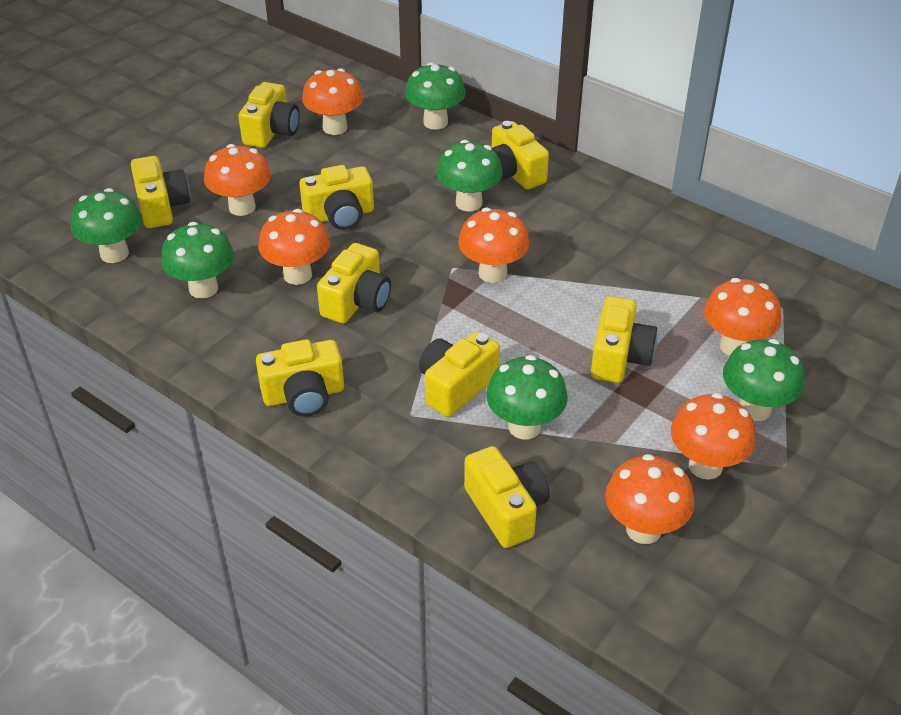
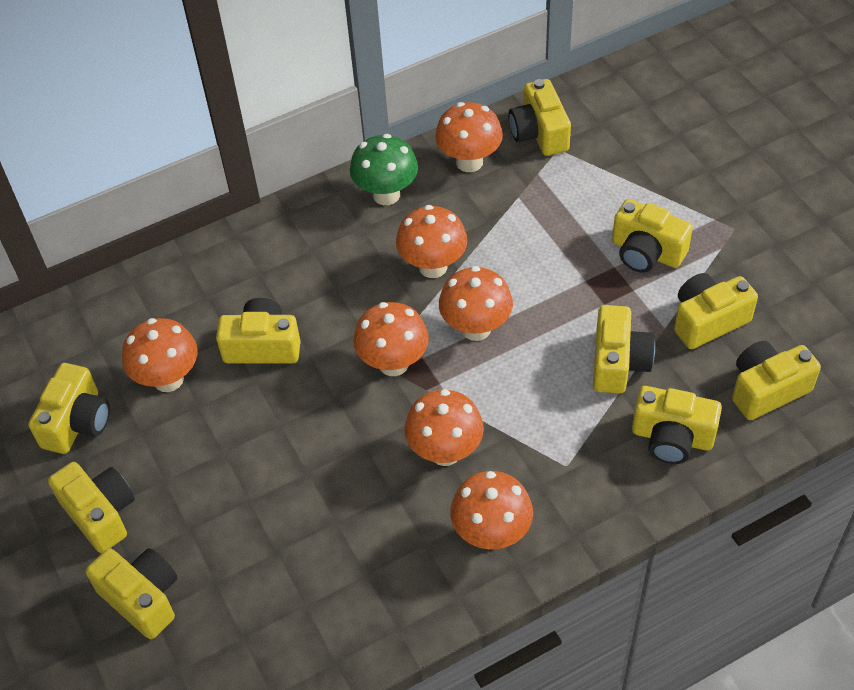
green mushroom: [71,188,142,263] [161,222,234,299] [405,62,466,130] [436,140,503,212] [486,355,568,440] [723,339,804,421] = 6 -> [350,134,418,205] = 1
yellow camera: [131,156,190,228] [238,82,300,148] [256,339,344,417] [299,165,374,230] [317,243,391,324] [419,331,500,417] [464,446,550,548] [492,121,549,189] [591,296,657,383] = 9 -> [28,363,110,454] [48,462,135,553] [85,548,178,639] [216,298,300,364] [508,79,571,156] [593,305,655,394] [612,199,693,273] [632,386,722,464] [674,273,758,349] [732,341,821,420] = 10

